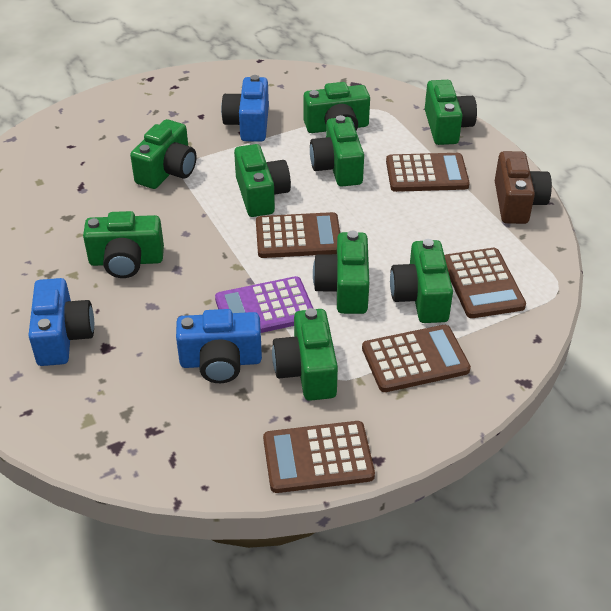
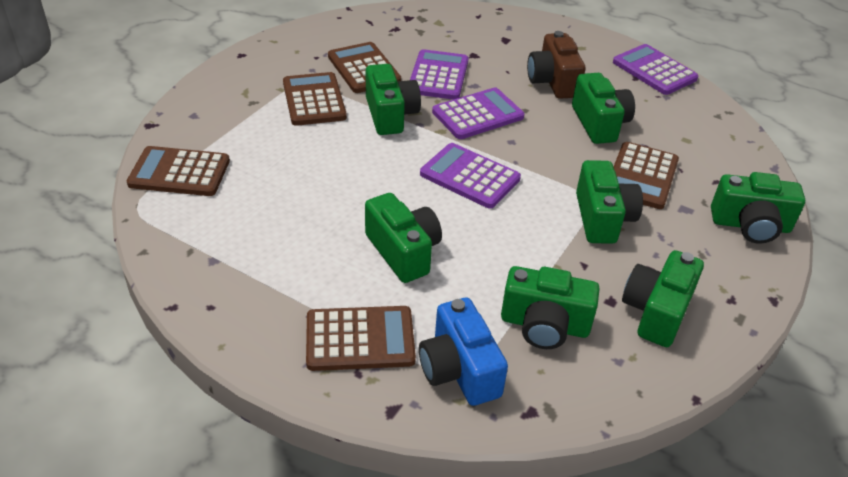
blue camera: [28,278,94,366] [176,309,262,383] [221,75,269,142] = 3 -> [419,297,508,406] = 1
green camera: [83,211,164,278] [130,119,196,189] [234,144,291,217] [272,308,338,401] [304,82,370,133] [310,115,364,187] [313,231,369,314] [390,239,453,323] [425,80,477,145] = 9 -> [365,193,442,283] [366,64,421,135] [501,266,600,349] [572,73,635,144] [576,160,643,244] [622,250,704,347] [711,172,805,244] = 7
purple calculator: [215,276,314,333] = 1 -> [410,49,469,100] [420,143,521,209] [432,87,524,139] [613,44,699,95] = 4

